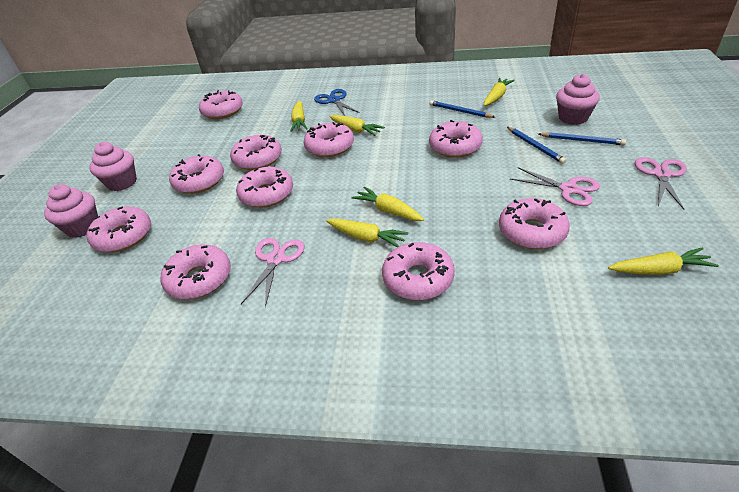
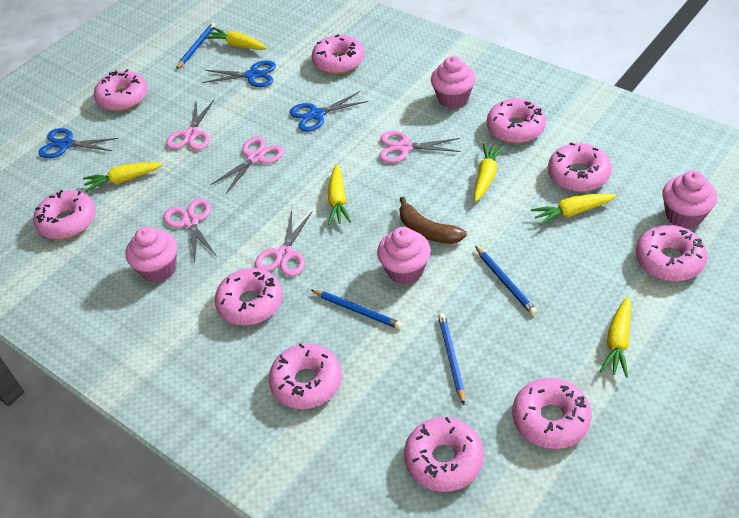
blue pencil: [429,100,495,118] [507,127,566,164] [539,132,626,145] = 3 -> [176,23,216,69] [311,290,402,329] [438,313,465,405] [475,246,537,315] = 4
blue scissors: [314,89,360,116] = 1 -> [38,128,119,158] [202,60,276,87] [290,91,368,132] = 3
brown banana: none = 0 -> [399,197,467,244] = 1
pink cupcake: [44,184,98,238] [89,142,137,191] [556,74,600,125] = 3 -> [125,227,177,283] [377,227,431,284] [431,56,476,108] [662,171,717,229] = 4
pink scissors: [241,238,304,307] [510,167,600,206] [635,157,687,210] = 3 -> [164,198,216,263] [166,100,214,150] [210,137,284,194] [255,210,313,276] [379,131,460,163] = 5

